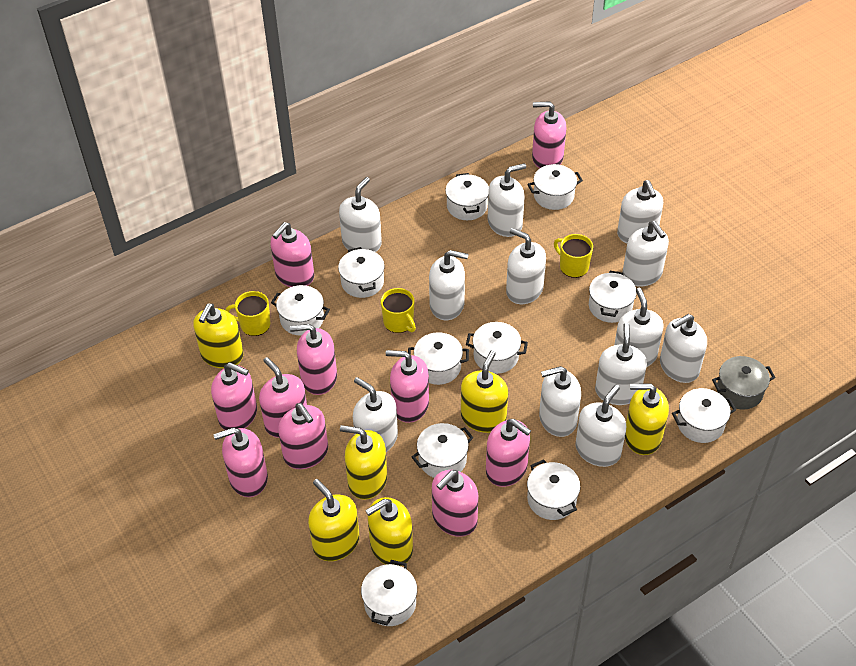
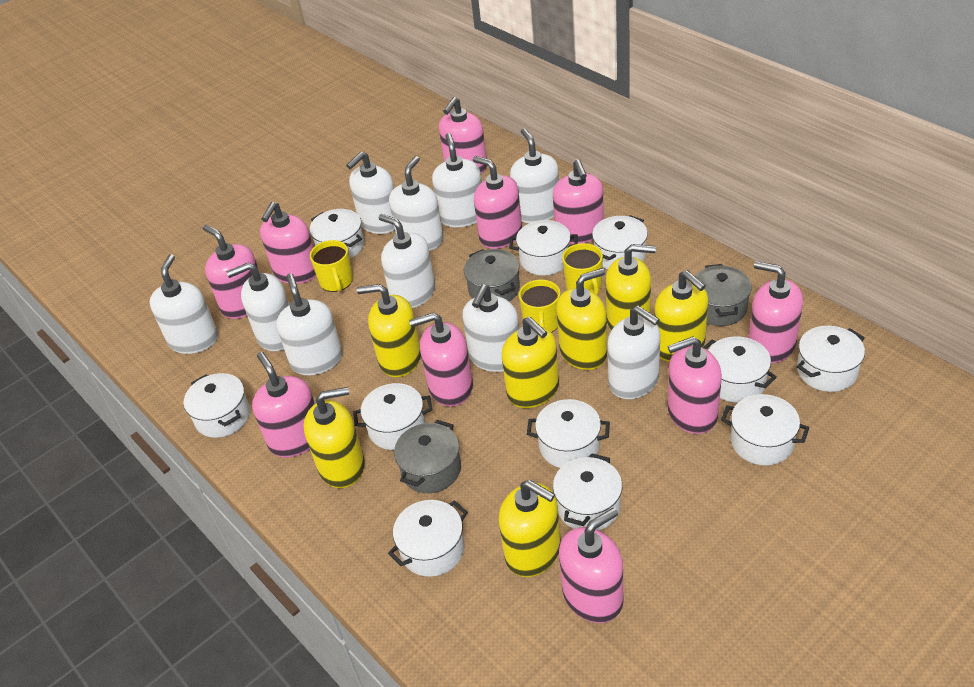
grey pot: [712,356,776,410] = 1 -> [394,420,461,493] [464,249,520,302] [695,264,752,326] = 3
white soap dispenser: [339,177,382,252] [353,377,398,452] [429,250,469,320] [488,163,526,237] [506,228,546,304] [539,366,581,437] [575,385,626,467] [595,323,647,405] [614,288,664,367] [617,180,663,243] [623,221,669,286] [660,314,707,383] = 12 -> [150,254,218,354] [227,263,289,351] [277,273,343,375] [346,151,395,234] [379,214,435,308] [389,156,444,251] [432,133,482,227] [463,284,519,372] [510,128,559,223] [607,305,660,399] = 10
yellow soap dispenser: [193,303,244,368] [308,479,359,561] [340,425,387,500] [365,497,413,566] [461,350,508,433] [625,383,669,455] = 6 -> [304,387,365,488] [357,284,421,377] [499,480,561,577] [502,316,559,408] [556,268,607,370] [606,244,656,330] [654,270,708,362] = 7

